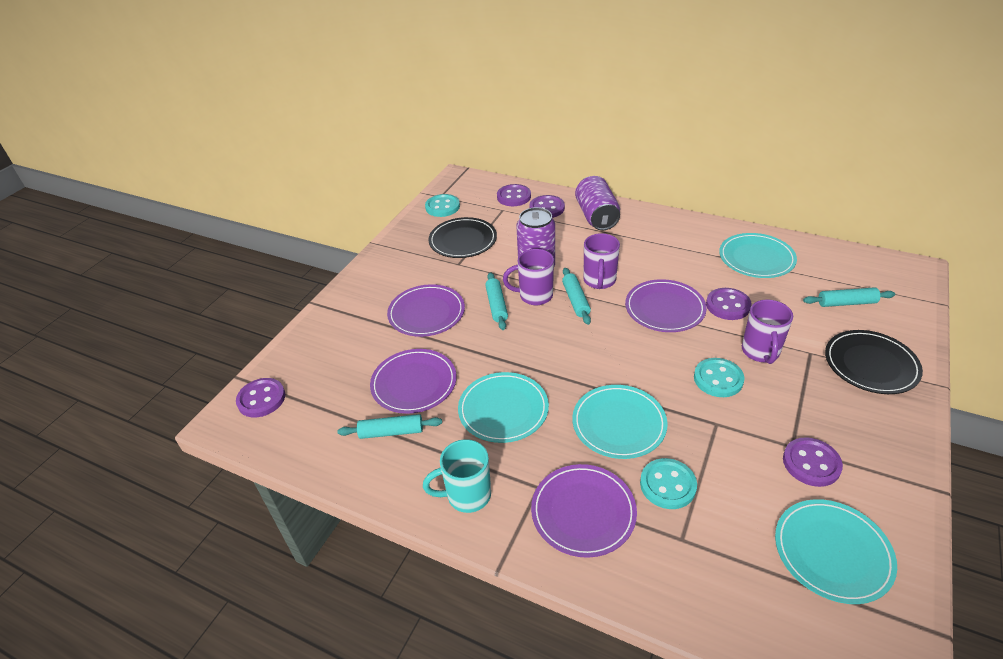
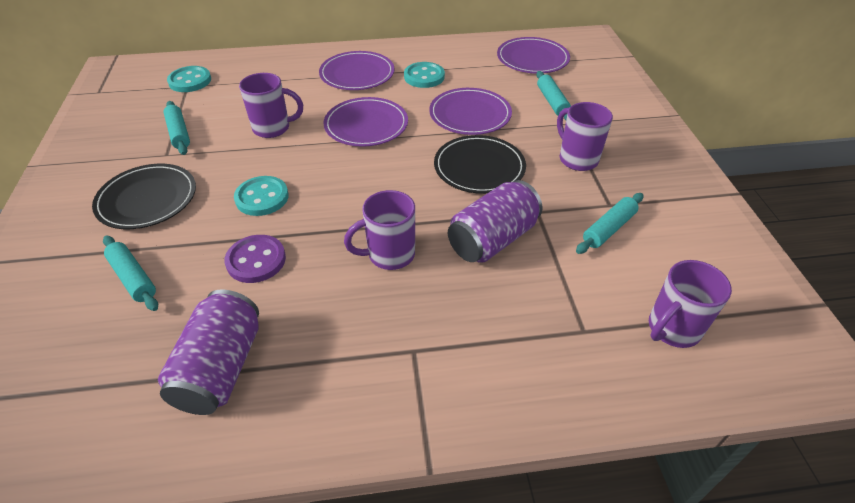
purple button: [236,378,285,417] [497,184,531,206] [529,195,565,218] [706,288,752,320] [783,437,843,487] = 5 -> [224,235,286,283] = 1
purple mug: [503,249,554,305] [583,233,620,289] [742,299,793,364] = 3 -> [239,73,303,138] [344,190,415,270] [557,102,613,171] [649,260,732,348] = 4
turquoise mug: [423,439,491,513] = 1 -> none = 0
turquoise plate: [458,372,549,443] [572,385,668,459] [719,233,797,278] [775,499,897,604] = 4 -> none = 0

